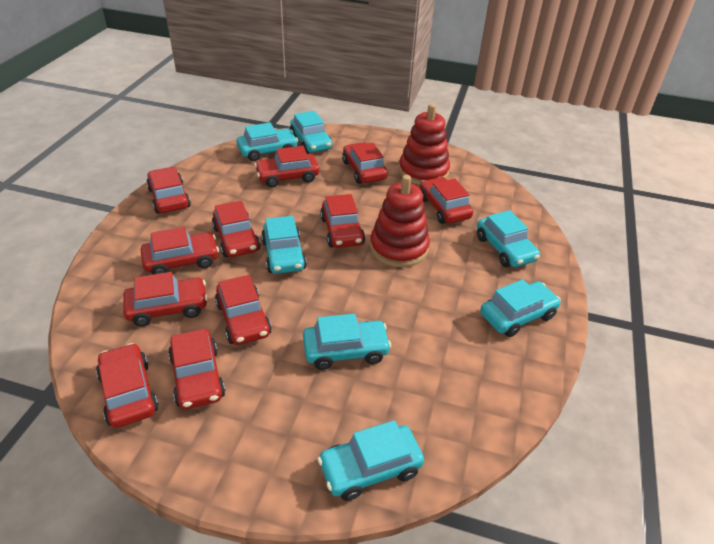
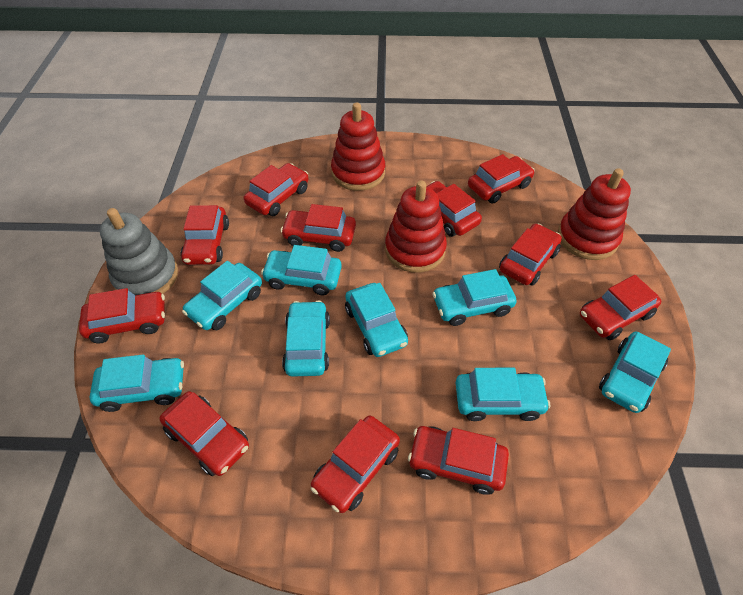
grey stacking toy: none = 0 -> [100,208,178,295] = 1
red stacking toy: [370,175,430,267] [399,104,450,185] = 2 -> [331,103,385,191] [385,180,447,273] [558,168,631,260] = 3
turquoise car: [237,123,298,161] [261,216,307,274] [290,111,333,154] [303,314,391,370] [318,420,424,501] [477,210,540,267] [480,279,561,337] = 7 -> [90,354,184,412] [182,261,262,330] [261,245,342,295] [282,300,330,377] [345,283,408,357] [432,269,517,326] [456,368,550,421] [599,332,671,413] = 8

